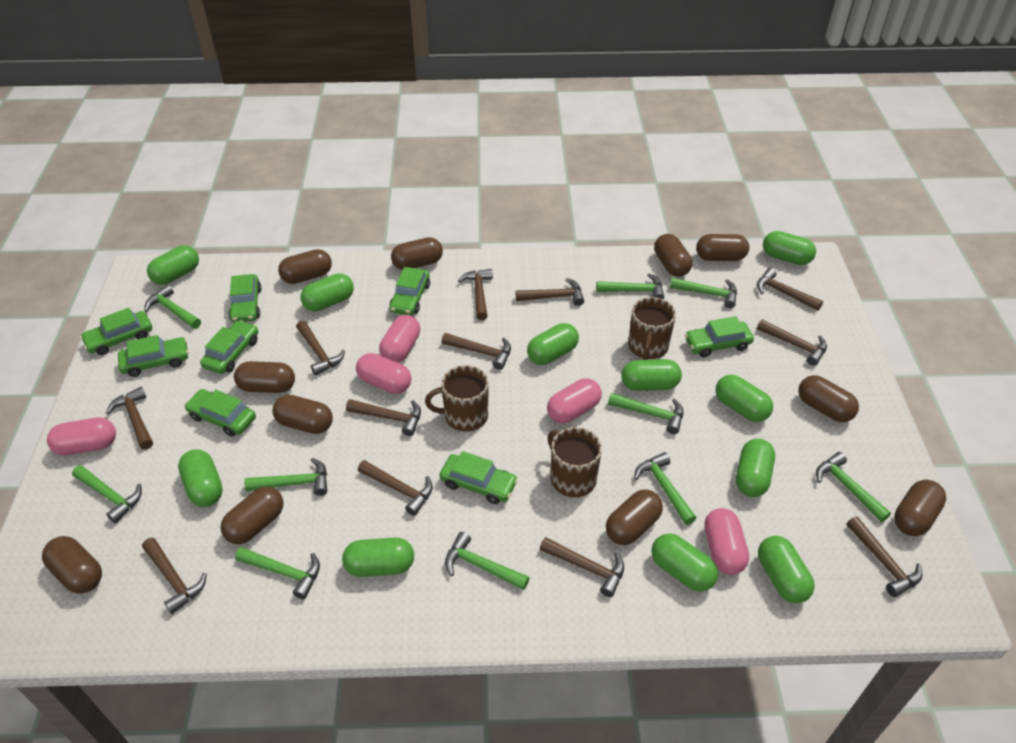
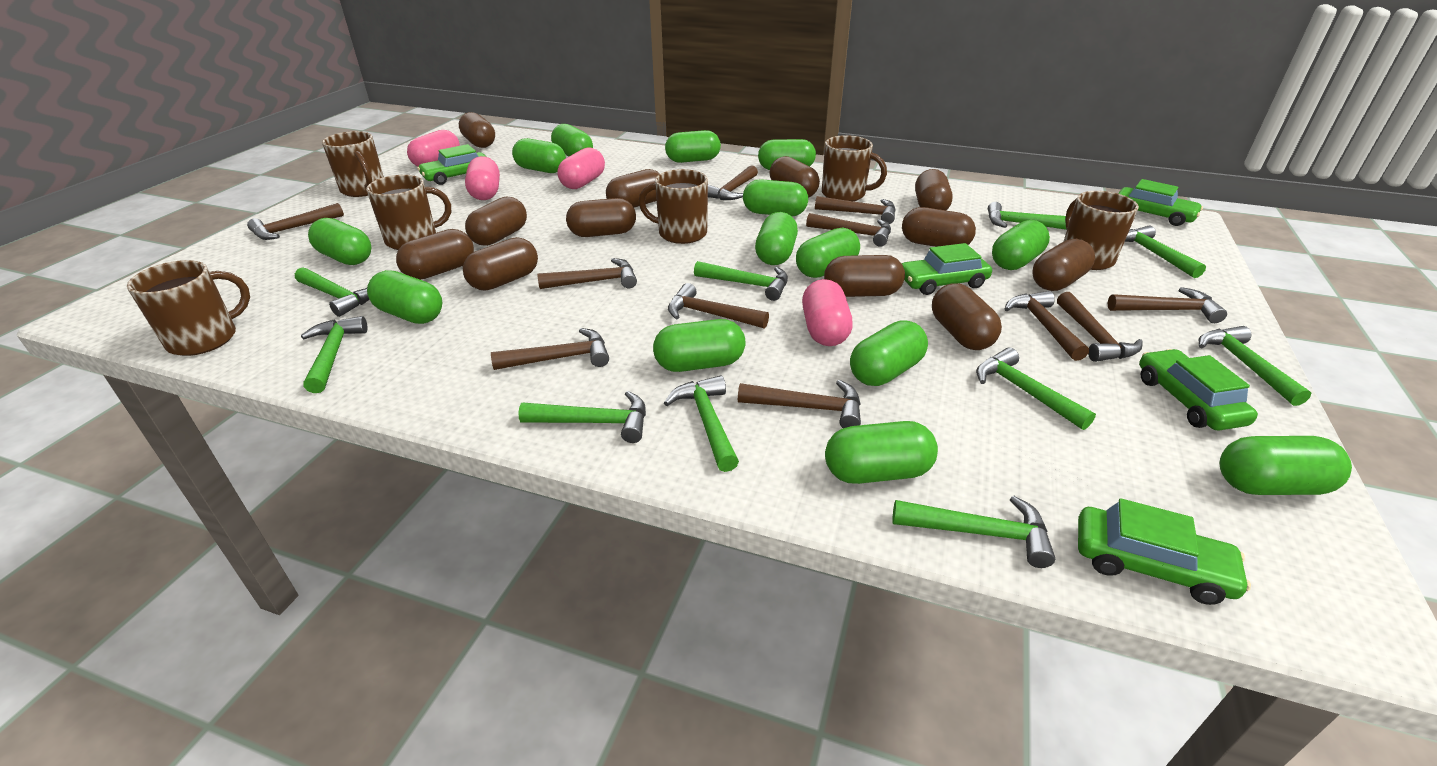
brown capsule: [42,536,102,594] [220,487,283,544] [234,361,295,393] [272,395,333,434] [278,249,332,284] [391,237,443,270] [606,489,663,545] [654,234,692,277] [696,234,749,261] [798,375,859,422] [894,480,946,536] = 11 -> [396,229,474,280] [459,112,495,148] [463,237,538,291] [465,197,527,246] [566,198,636,237] [606,169,660,208] [769,156,820,198] [824,255,905,297] [902,207,976,247] [915,169,953,210] [932,283,1002,350] [1032,239,1095,291] = 12
brown hammer: [106,387,153,450] [142,538,207,614] [296,320,345,376] [346,399,421,436] [358,460,433,516] [442,333,511,370] [458,269,493,321] [516,278,584,306] [540,537,624,597] [757,268,823,311] [757,319,827,366] [846,516,922,597] = 12 -> [247,203,344,240] [491,328,609,370] [537,258,637,289] [668,283,769,329] [708,165,758,200] [738,380,861,428] [806,213,891,247] [815,196,896,224] [1005,291,1089,361] [1057,292,1143,362] [1107,287,1227,323] = 11
brown mug: [425,365,488,432] [547,427,602,497] [628,297,676,360] = 3 -> [127,260,250,356] [322,131,384,197] [366,175,451,250] [639,169,708,244] [822,135,887,201] [1063,191,1139,270] = 6
green capsule: [147,245,199,285] [178,449,223,507] [301,273,354,311] [342,537,414,577] [527,323,579,365] [621,359,682,391] [651,534,718,592] [716,375,773,422] [736,439,775,497] [758,536,815,603] [763,231,816,265] = 11 -> [308,218,371,265] [367,270,442,324] [512,138,566,173] [551,124,593,156] [653,319,746,372] [665,130,721,163] [743,179,808,216] [755,212,798,265] [758,139,816,170] [796,227,860,278] [825,421,938,484] [850,320,928,386] [992,220,1050,270] [1220,436,1352,495] = 14
green car: [80,308,152,355] [118,335,188,377] [184,389,256,437] [200,320,258,374] [228,274,262,323] [389,267,430,315] [440,451,518,504] [685,316,754,357] = 8 -> [417,144,487,185] [902,243,992,295] [1078,498,1251,605] [1118,179,1203,226] [1139,349,1258,431] = 5
pink capsule: [47,417,116,455] [356,353,411,394] [379,315,420,363] [547,378,602,423] [704,508,749,575] = 5 -> [407,130,460,167] [465,156,500,200] [557,148,605,189] [802,279,853,346] = 4

